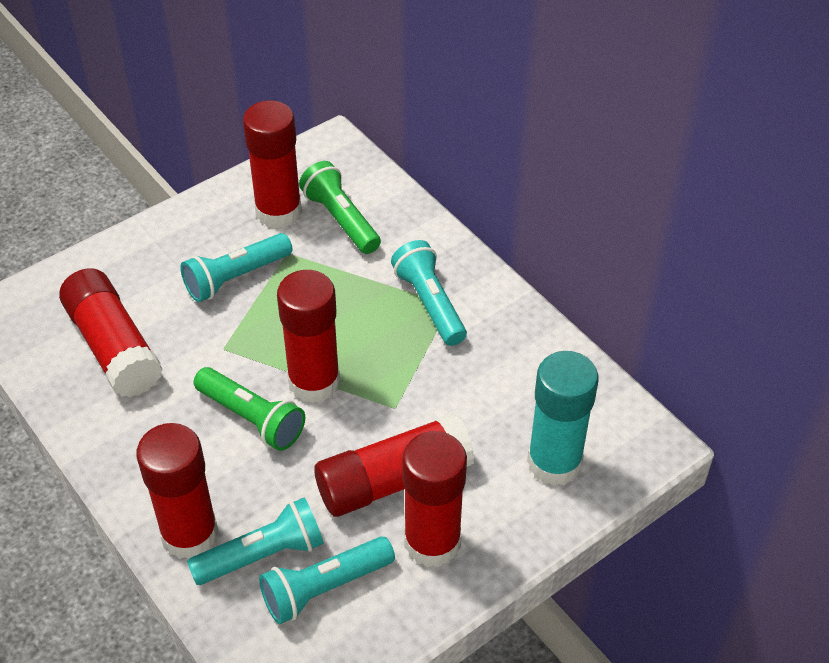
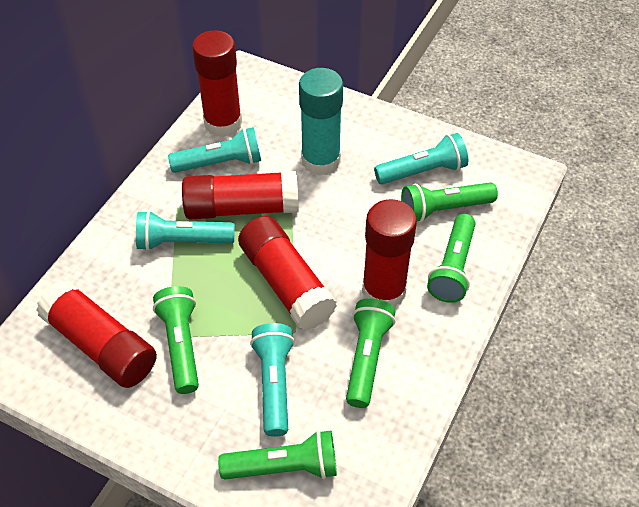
green flashlight: [193,367,305,451] [299,161,381,254] = 2 -> [153,286,199,394] [218,430,337,480] [346,298,395,408] [401,182,498,223] [427,214,476,303] = 5
red glue stick: [59,268,163,398] [136,423,219,559] [243,100,302,229] [277,270,340,403] [314,413,475,517] [402,431,467,568] = 6 -> [36,280,157,388] [182,171,299,219] [192,30,242,137] [238,216,337,330] [362,199,417,308] = 5

